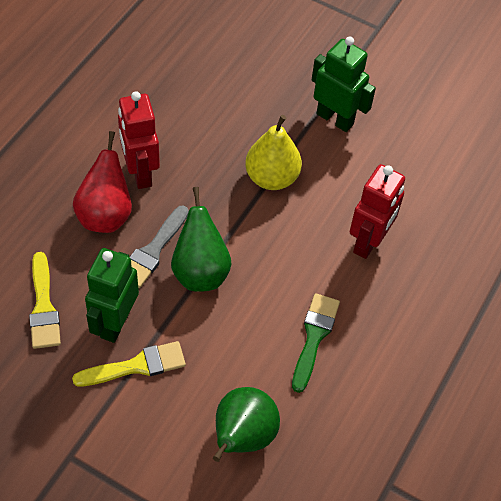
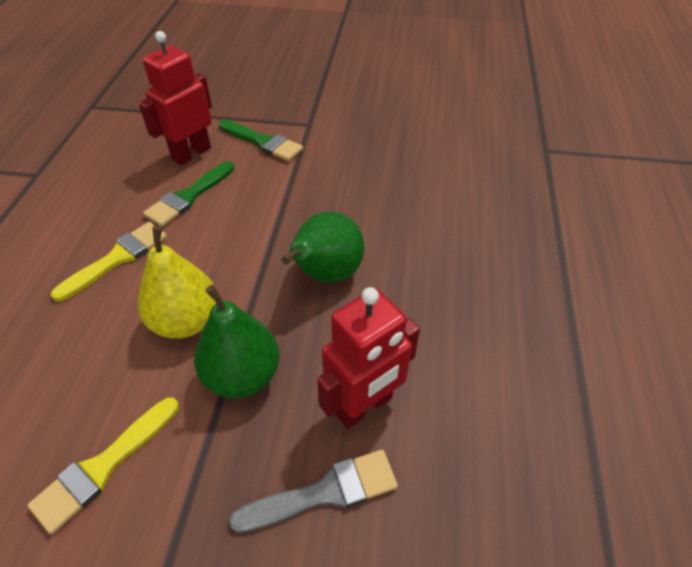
green brush: [292,293,340,393] = 1 -> [143,161,234,227] [219,119,303,161] = 2
green robot: [85,248,139,343] [312,36,376,132] = 2 -> none = 0
red pear: [73,131,132,233] = 1 -> none = 0

